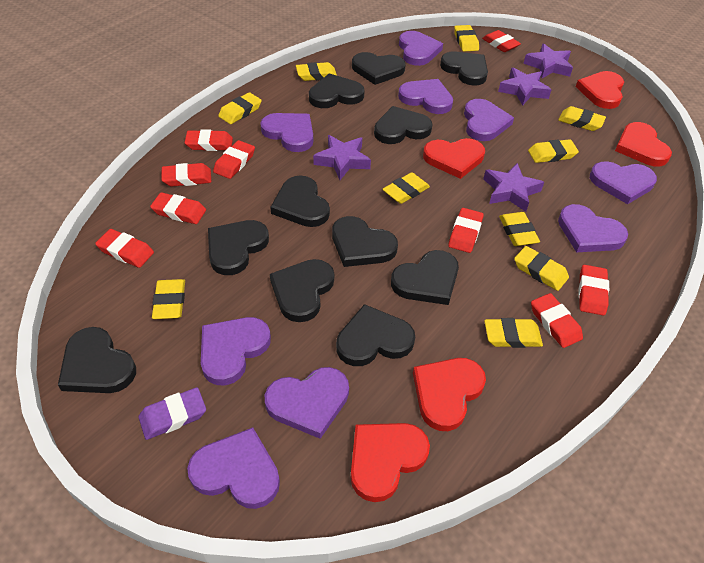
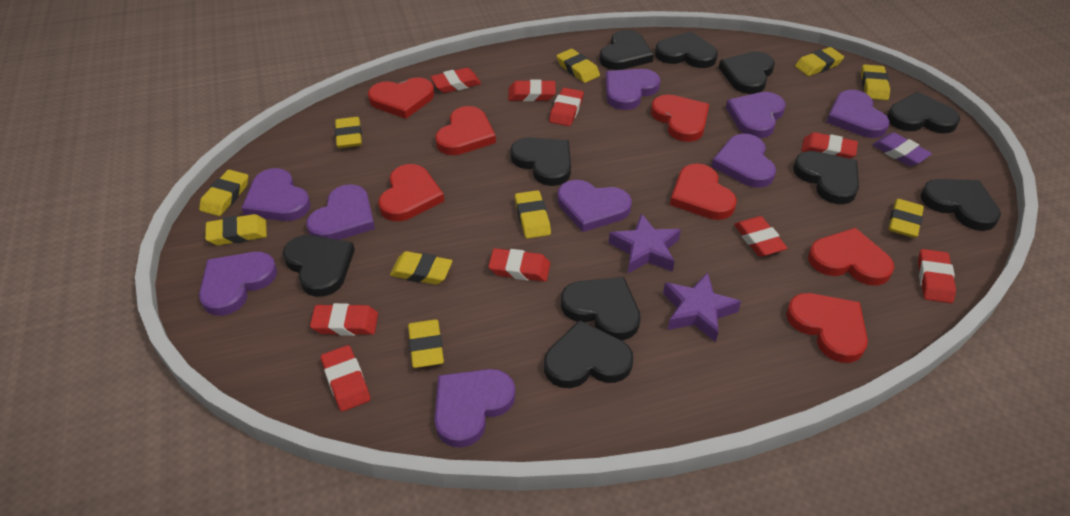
black heart: [58,327,136,393] [208,220,269,275] [270,175,330,227] [270,259,334,322] [309,74,365,108] [332,216,398,267] [336,304,415,366] [352,52,406,85] [374,106,432,144] [391,250,459,305] [440,51,488,86] = 11 -> [283,235,355,297] [510,137,571,186] [544,320,633,388] [561,277,641,340] [599,30,654,70] [655,31,718,68] [719,51,775,94] [793,151,859,204] [887,92,960,134] [920,179,1001,231] = 10
purple star: [313,135,371,180] [483,163,544,212] [498,68,551,105] [523,44,573,78] = 4 -> [609,213,681,273] [663,273,741,342] = 2
red heart: [351,423,430,502] [413,358,486,431] [423,138,485,179] [576,71,624,109] [615,122,672,167] = 5 -> [368,78,434,119] [378,164,444,221] [435,106,496,155] [651,94,709,142] [670,164,737,220] [786,293,868,363] [808,228,894,286] = 7

